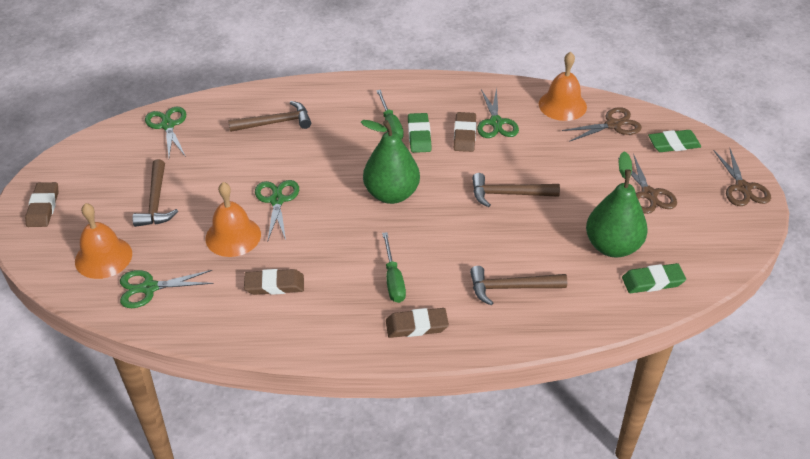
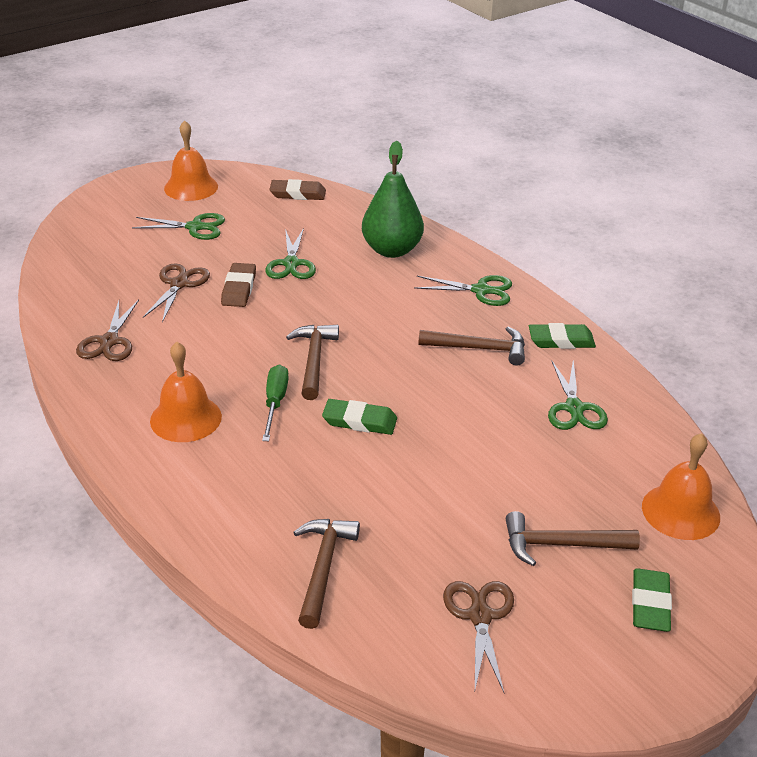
brown eraser: [25,182,58,227] [244,269,304,295] [386,308,449,338] [454,112,476,152] = 4 -> [221,263,256,307] [269,179,326,200] = 2
green pear: [361,120,420,204] [586,151,648,258] = 2 -> [362,141,424,258] = 1
green screwdriver: [376,90,404,139] [382,232,406,303] = 2 -> [262,365,289,441] = 1

